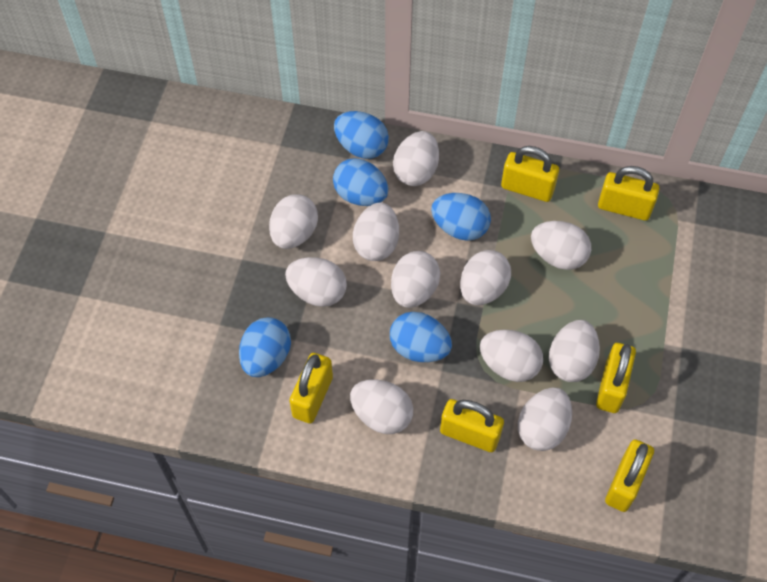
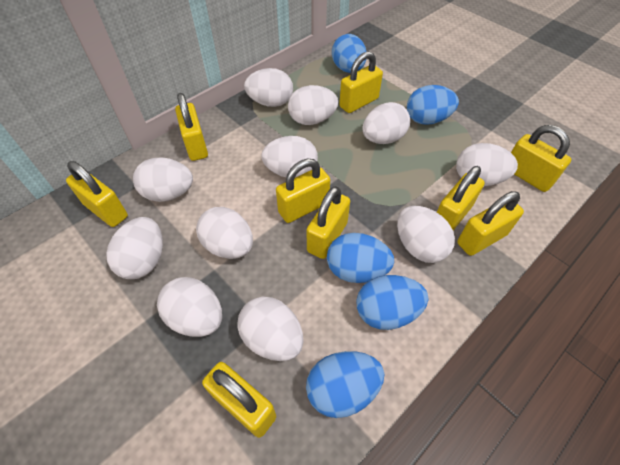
yellow padlock: [289,353,333,423] [440,399,504,452] [501,146,559,202] [596,343,636,413] [598,166,659,221] [605,439,654,512] = 6 -> [66,161,128,227] [175,93,208,161] [202,362,276,438] [276,159,330,223] [307,186,350,259] [339,51,383,113] [437,166,485,231] [457,191,524,256] [511,125,572,192] = 9

